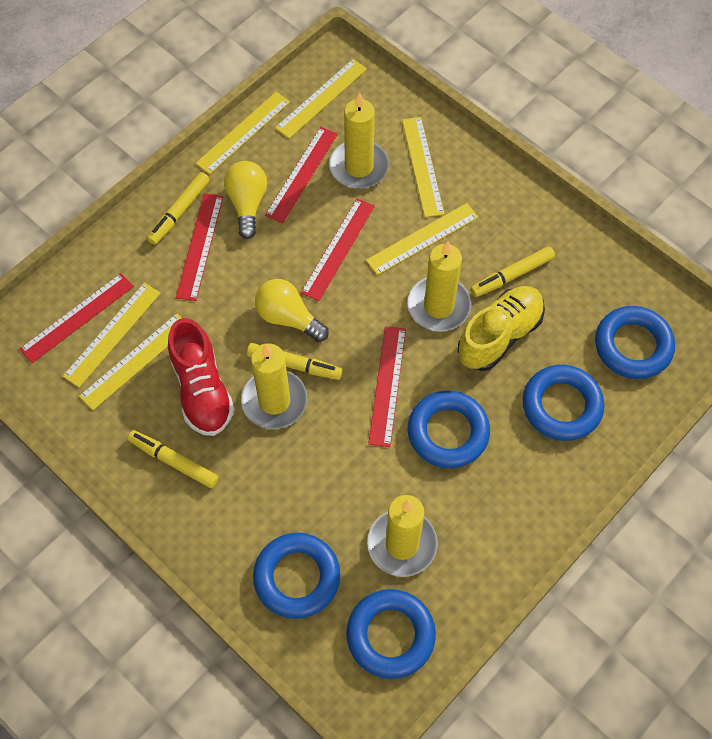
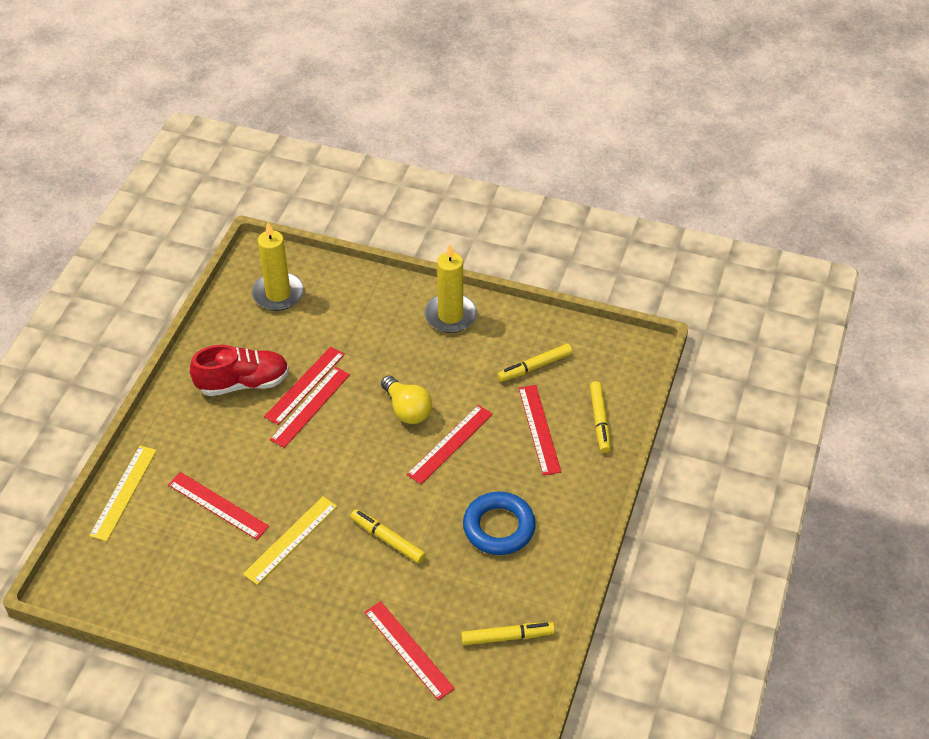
blue ring: [253,533,341,619] [346,589,436,679] [407,390,490,468] [522,365,605,441] [595,306,675,379] = 5 -> [463,491,536,555] = 1
red ruler: [19,273,134,363] [176,193,223,301] [265,127,338,223] [301,198,375,301] [368,326,406,447] = 5 -> [168,472,269,540] [264,347,345,425] [270,367,350,448] [364,601,455,700] [407,405,493,484] [519,385,561,475] = 6
yellow candle: [241,343,307,429] [329,92,389,189] [367,495,438,577] [407,241,471,332] = 4 -> [252,222,304,311] [424,244,477,333] = 2
yellow light bulb: [224,161,267,239] [255,279,329,342] = 2 -> [381,376,432,424] = 1
yellow ruler: [63,283,160,387] [79,313,181,410] [196,92,290,174] [275,59,367,138] [366,203,478,275] [402,117,444,217] = 6 -> [89,446,157,541] [243,496,337,585] = 2
yellow shoe: [458,286,545,371] = 1 -> none = 0

